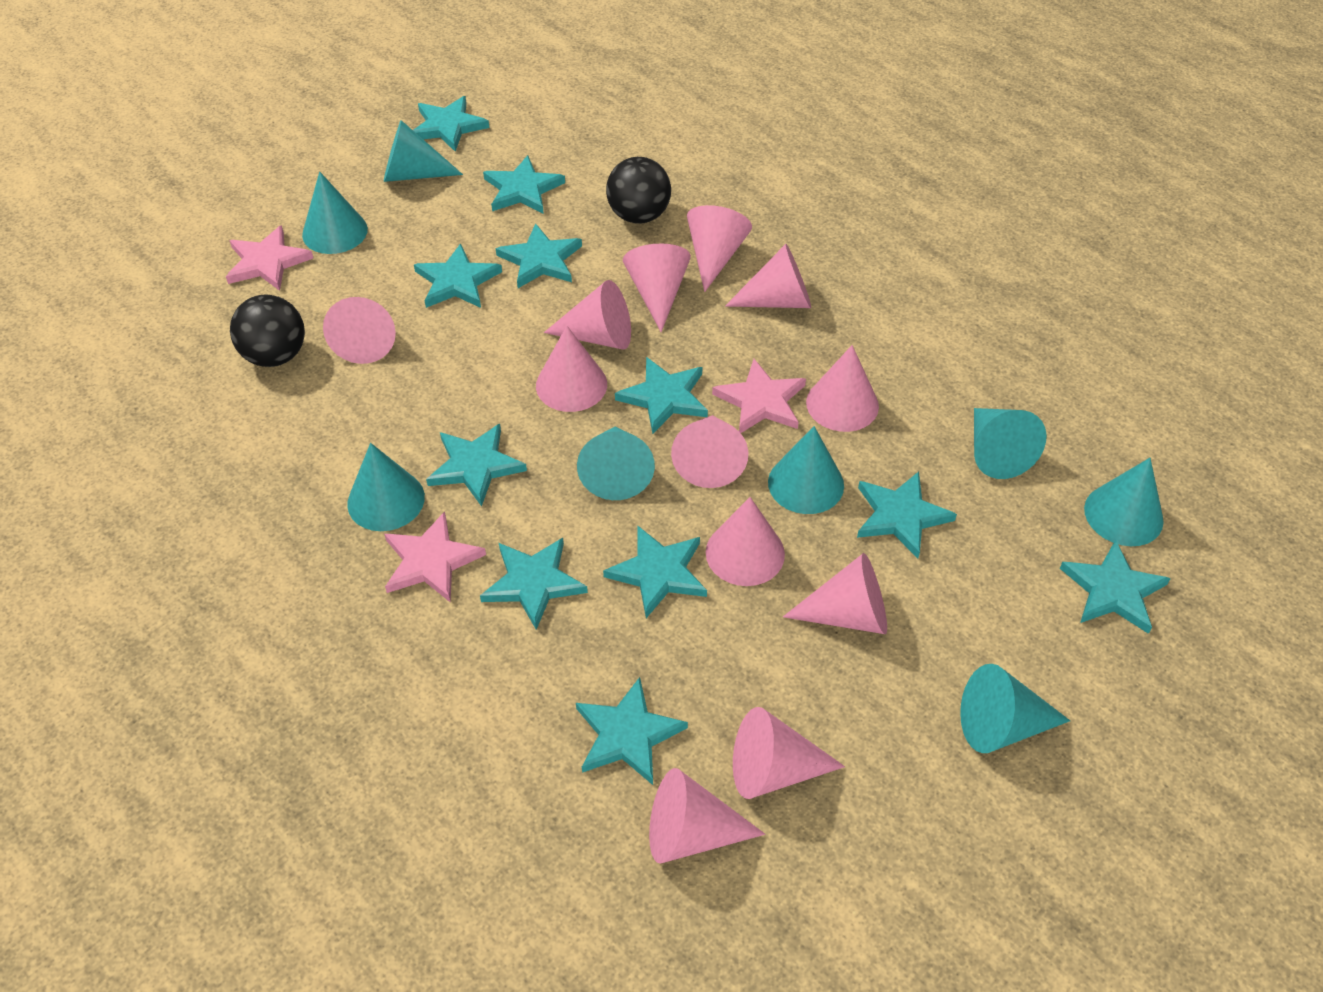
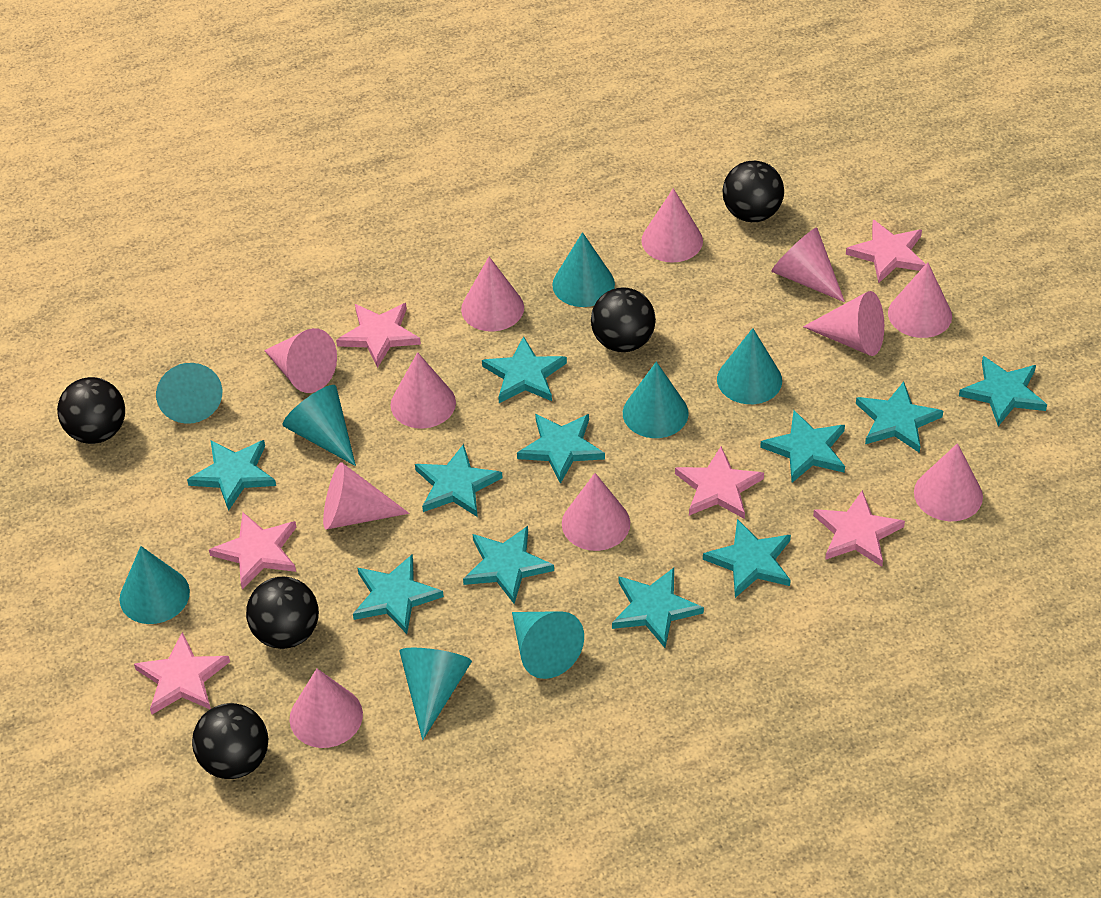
black ball: [230,295,305,367] [606,157,671,224] = 2 -> [57,377,125,444] [192,703,268,779] [246,577,319,649] [591,287,656,352] [723,161,784,222] = 5
pink cone: [323,297,396,364] [536,326,607,412] [544,280,631,350] [623,244,691,332] [649,768,765,864] [671,415,749,488] [687,205,752,292] [706,497,785,586] [725,244,811,308] [733,707,845,799] [783,553,887,634] [806,345,879,432] = 12 -> [264,328,337,393] [290,669,363,748] [323,462,409,530] [391,352,456,429] [461,257,524,331] [562,473,630,551] [641,188,703,263] [771,227,845,302] [803,291,884,356] [888,262,952,338] [914,443,983,521] = 11
pink star: [226,225,313,291] [384,511,486,603] [712,359,806,433] = 3 -> [134,632,230,714] [209,512,296,589] [336,303,421,368] [675,447,764,519] [813,490,905,567] [846,220,926,283] = 6

